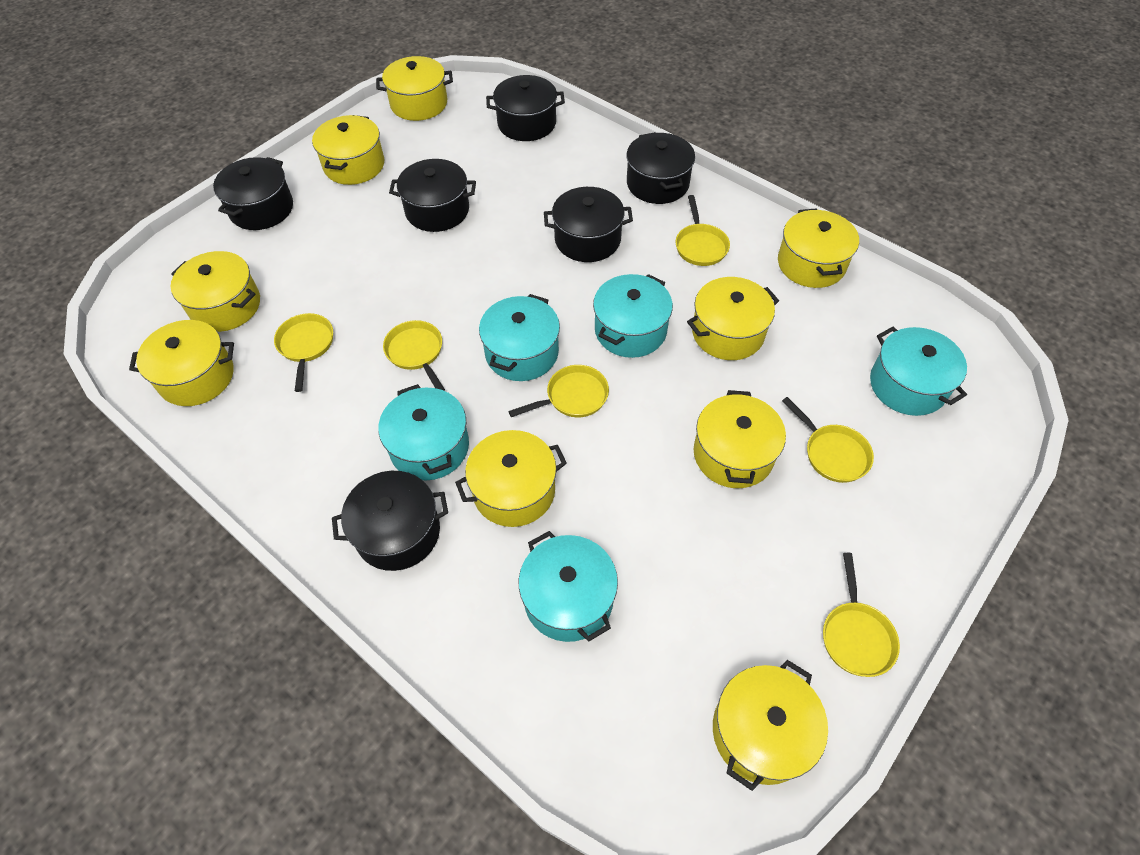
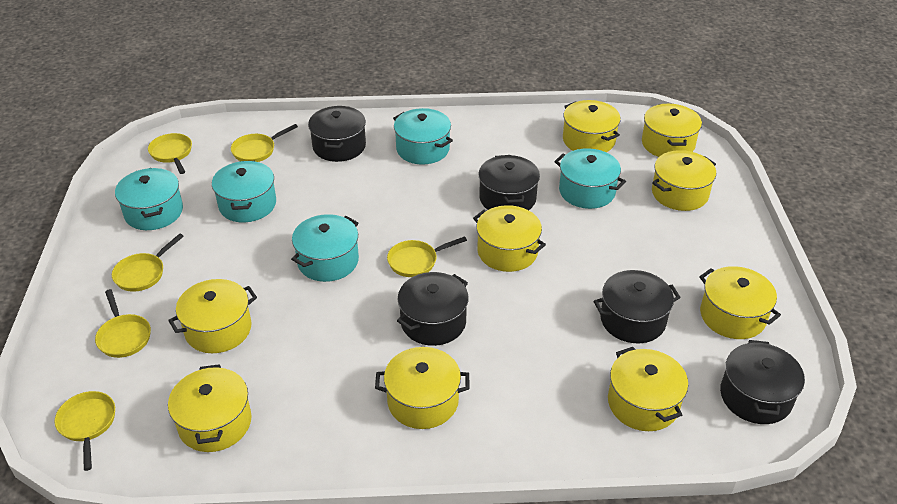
black pot: [213,157,293,230] [332,471,448,571] [389,159,476,232] [486,75,565,141] [544,187,633,262] [626,132,695,204] = 6 -> [308,106,366,162] [397,272,469,346] [478,155,540,210] [594,270,681,343] [720,340,805,424] = 5

